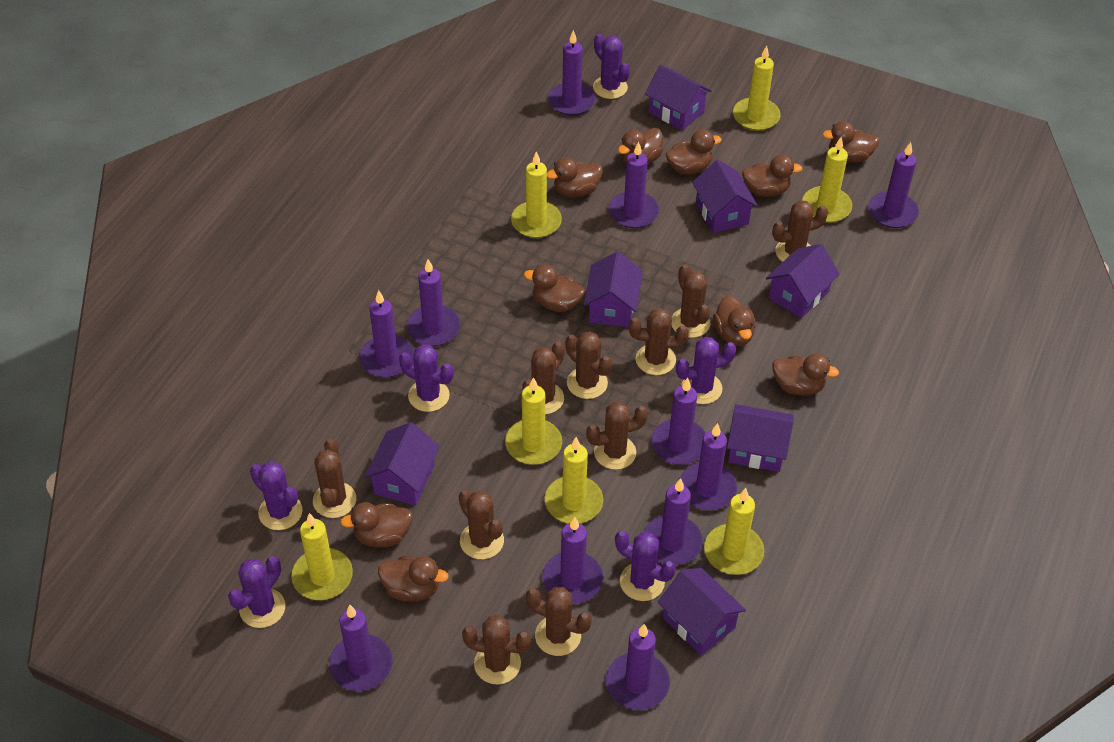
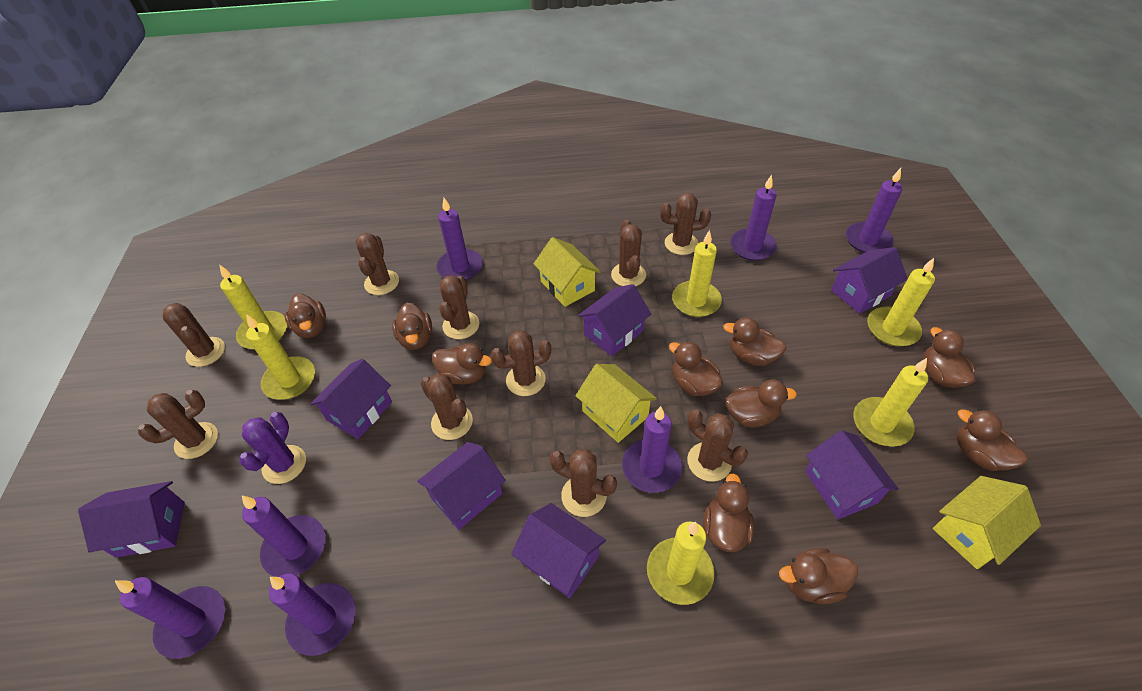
purple cactus: [228,556,285,628] [250,461,303,530] [399,344,454,412] [593,34,630,99] [615,531,676,601] [676,337,736,404] = 6 -> [239,412,306,484] = 1
purple candle: [329,605,393,691] [359,290,414,378] [406,259,460,346] [542,517,603,604] [548,30,595,116] [606,624,670,710] [609,141,659,228] [644,478,703,565] [651,378,706,465] [680,423,737,510] [868,142,919,228] = 11 -> [115,577,225,659] [242,496,326,577] [269,573,355,656] [436,198,483,280] [622,406,682,493] [730,175,777,261] [846,168,903,253] = 7
yellow candle: [291,513,353,600] [505,377,562,465] [511,151,562,238] [545,437,603,523] [704,488,764,575] [733,46,781,131] [802,137,852,223] = 7 -> [219,264,287,350] [246,314,315,399] [647,521,715,605] [672,230,722,317] [853,358,928,447] [867,258,935,347] = 6
yellow house: none = 0 -> [534,237,601,307] [576,364,657,443] [933,476,1041,569] = 3

